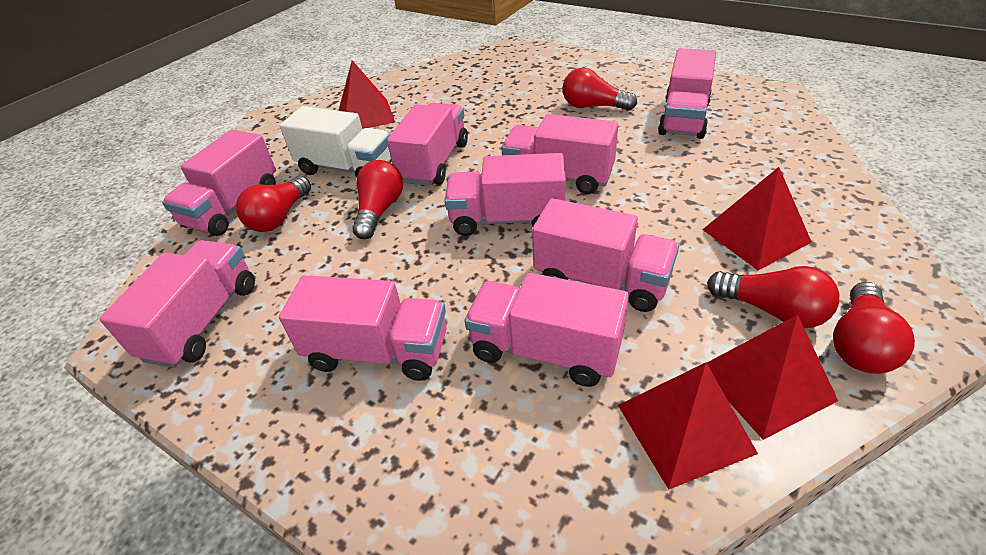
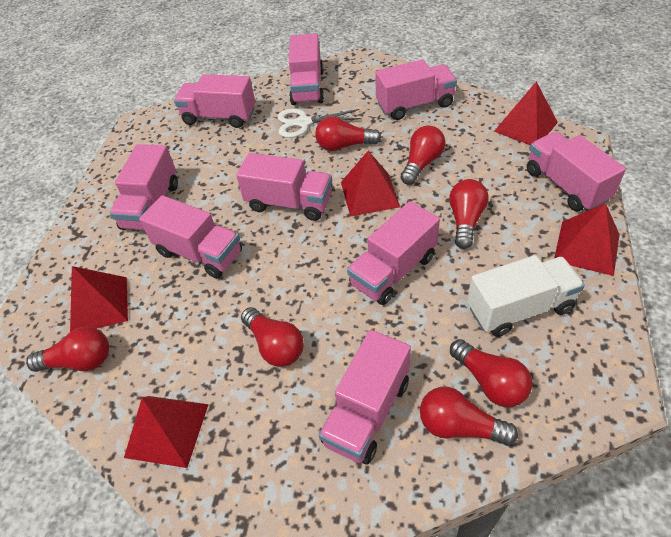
red light bulb: [236,176,311,232] [352,160,403,239] [562,68,637,111] [707,266,839,328] [833,282,915,374] = 5 -> [26,327,109,372] [241,307,304,367] [315,117,381,151] [401,125,445,185] [420,387,518,446] [449,179,489,249] [450,339,532,407] = 7
red pyramid: [339,60,395,129] [618,362,758,490] [702,167,812,270] [707,314,838,440] = 4 -> [70,266,128,332] [124,396,209,468] [341,151,400,217] [494,82,558,145] [554,203,620,276] = 5
white scissors: none = 0 -> [277,109,362,138] = 1

